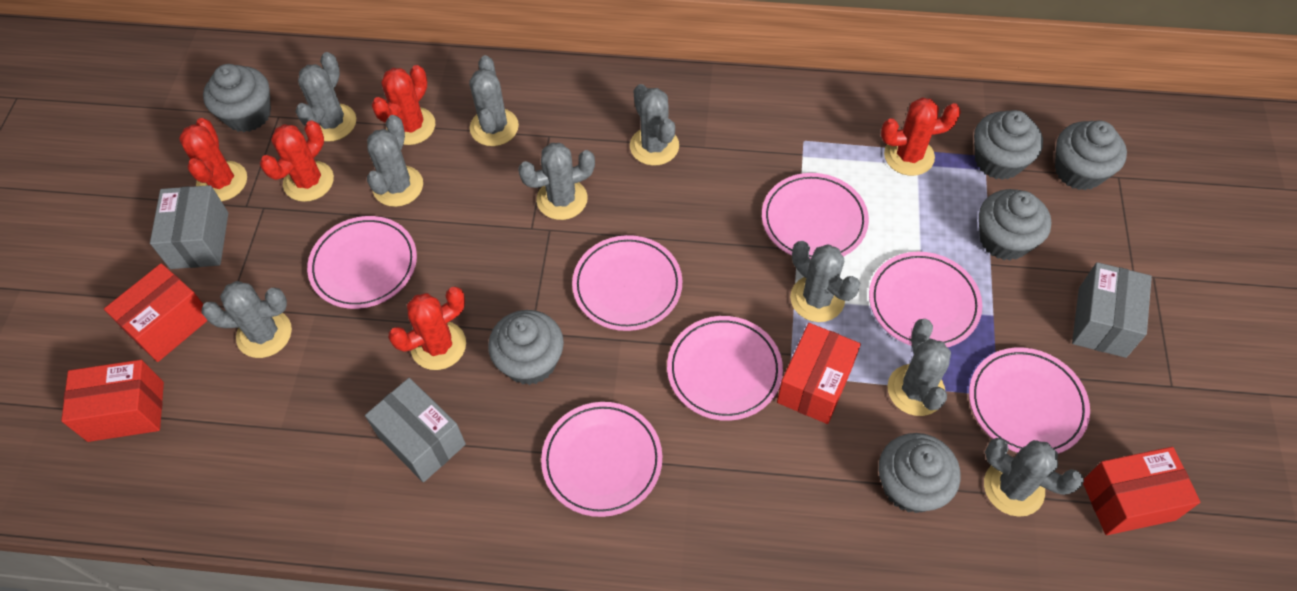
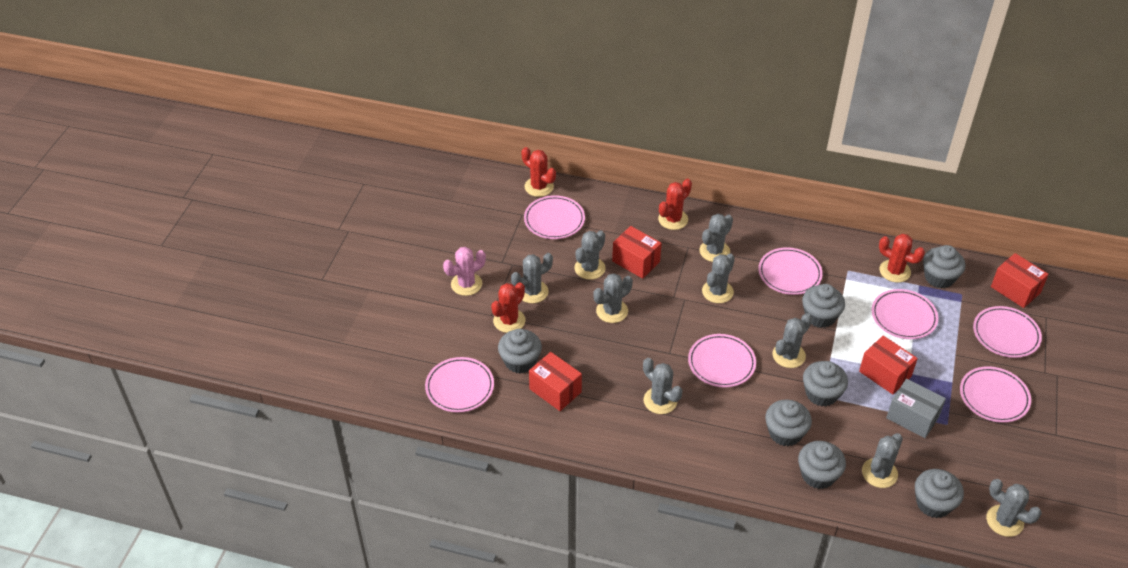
grey box: [150,185,228,269] [365,378,466,482] [1072,262,1152,358] = 3 -> [886,379,946,438] = 1
grey cupcake: [203,64,271,132] [488,310,564,385] [879,433,961,513] [974,110,1043,180] [979,189,1051,260] [1055,121,1127,190] = 6 -> [498,329,542,374] [765,399,812,446] [798,441,846,489] [802,284,845,328] [803,361,848,407] [915,469,964,518] [923,245,965,288] = 7
pink cactus: none = 0 -> [443,247,486,296] = 1
red cactus: [179,118,247,201] [260,120,334,202] [372,65,435,145] [388,287,466,370] [881,97,961,176] = 5 -> [491,282,525,333] [521,147,556,197] [658,179,692,230] [879,234,925,283] = 4

